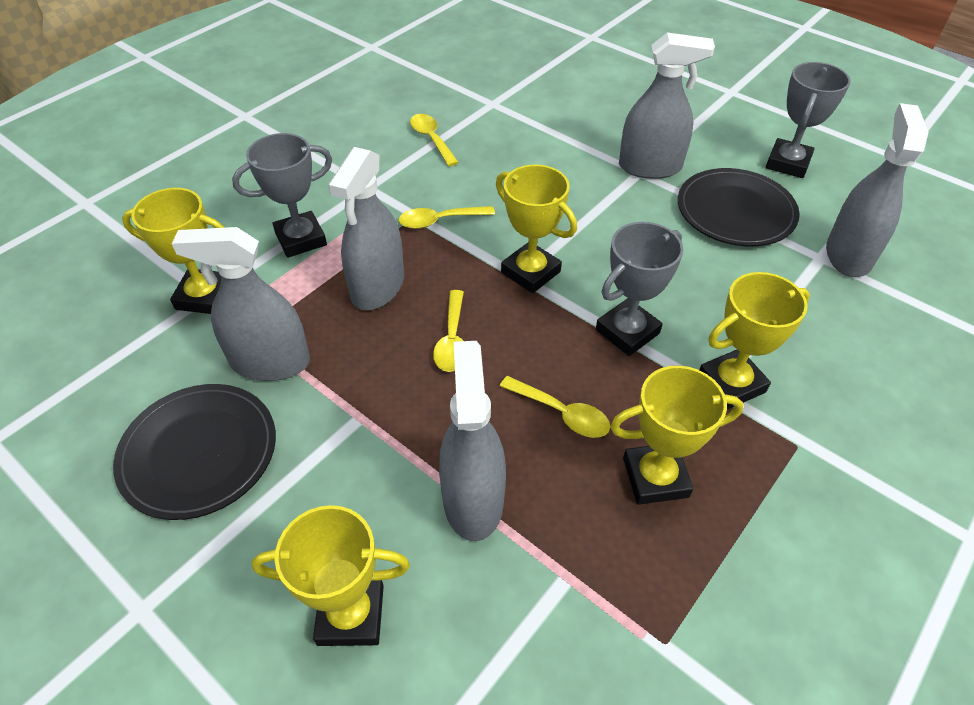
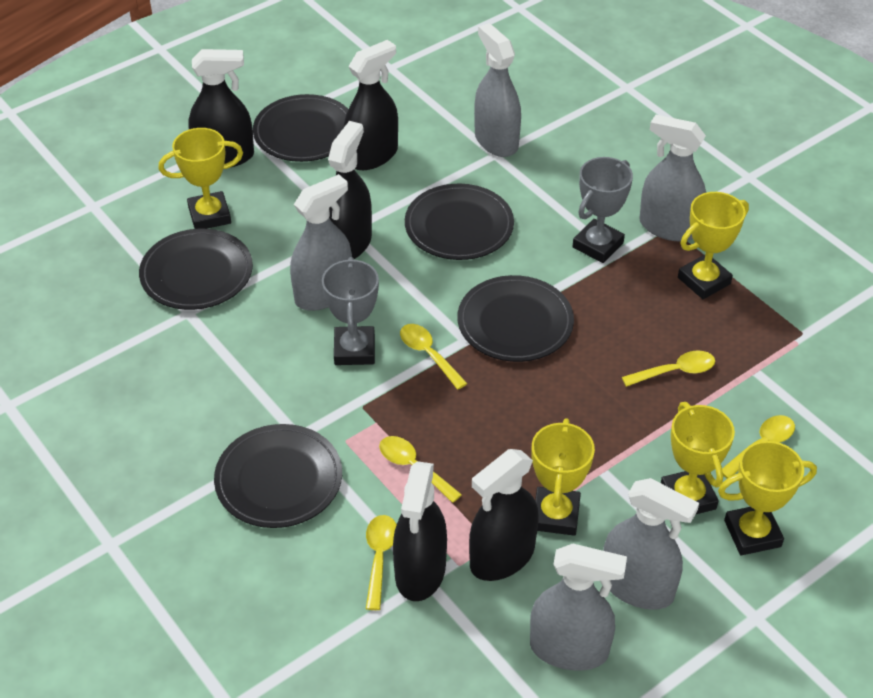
black plate: [113,384,276,520] [678,168,800,246] = 2 -> [139,229,253,310] [214,424,342,528] [253,94,348,162] [405,184,514,260] [457,275,574,362] = 5
black spray bottle: none = 0 -> [188,49,254,167] [328,121,372,259] [344,40,398,170] [393,461,447,601] [469,449,539,581] = 5
grey trophy: [232,133,332,258] [596,222,683,356] [766,62,851,178] = 3 -> [322,257,379,365] [573,157,633,263] = 2
yellow spoon: [399,206,495,229] [410,114,459,166] [433,290,464,372] [500,376,610,438] = 4 -> [366,515,397,610] [379,436,462,503] [400,324,467,390] [622,350,715,387] [722,415,795,478] = 5

